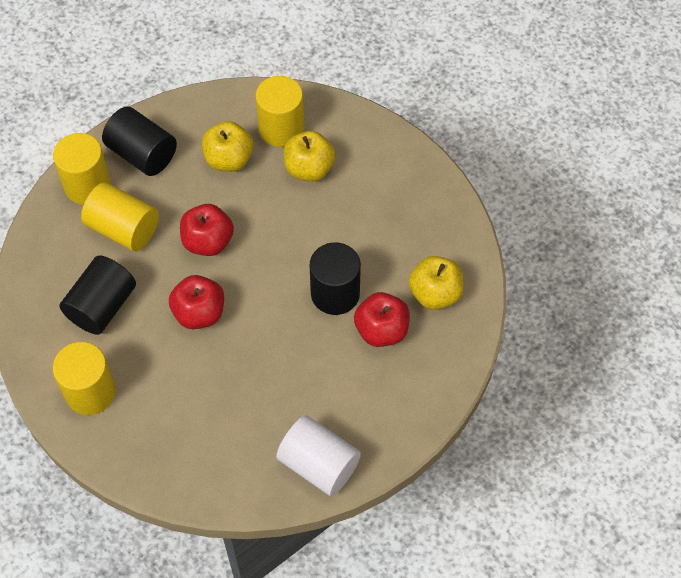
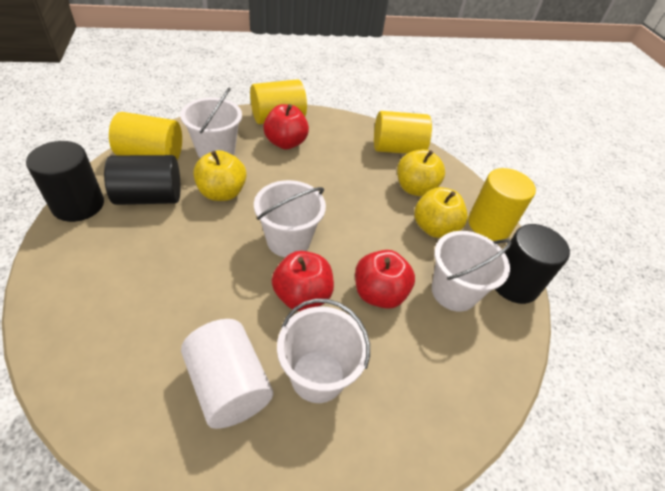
white bucket: none = 0 -> [180,88,242,158] [254,180,326,257] [277,298,370,403] [432,231,512,312] = 4

